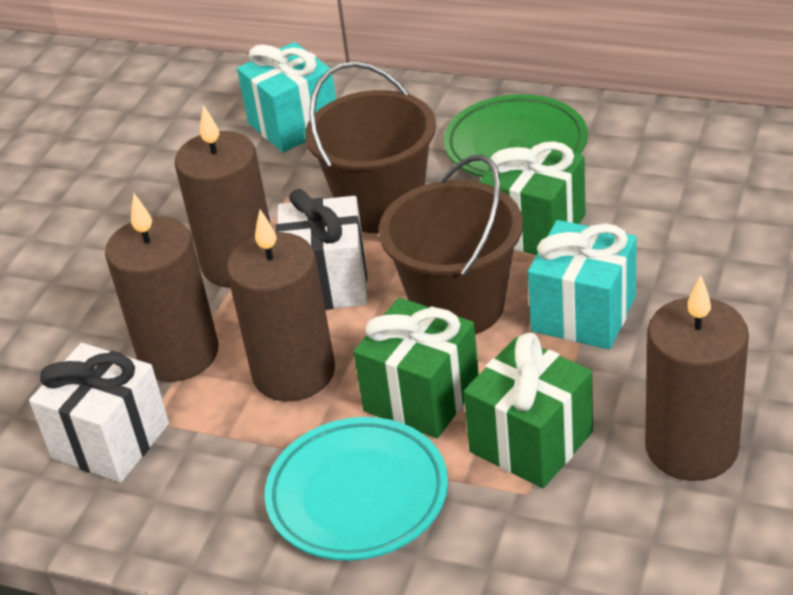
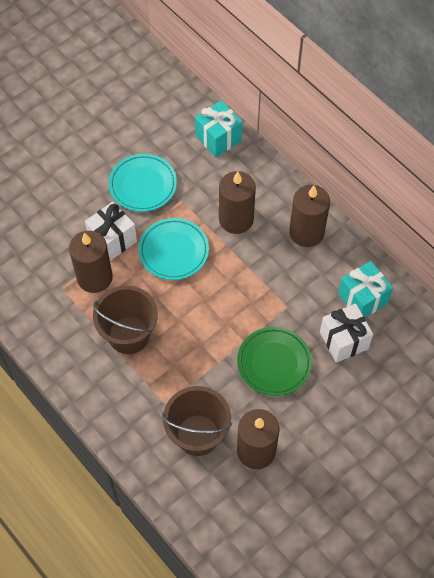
green gift: [354,298,479,438] [464,333,593,488] [480,139,586,255] = 3 -> none = 0
turquoise plate: [264,417,448,561] = 1 -> [109,154,177,212] [138,218,209,280] = 2

